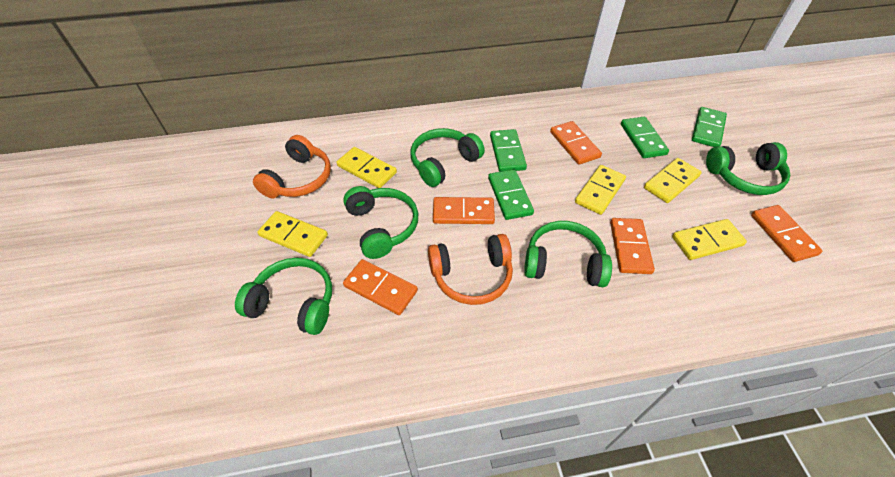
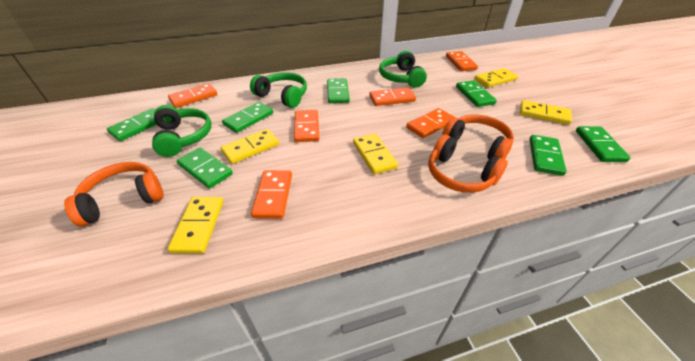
green domino: [488,169,534,220] [490,129,527,172] [621,117,669,158] [692,107,727,147] = 4 -> [107,108,157,141] [177,148,233,189] [222,102,273,133] [327,78,350,103] [456,80,497,107] [529,135,567,176] [576,126,631,162] = 7
green headphones: [235,258,332,335] [343,186,418,259] [410,128,485,187] [524,221,612,287] [706,142,790,195] = 5 -> [152,105,212,157] [250,72,307,108] [379,51,427,88] = 3
orange domino: [343,259,418,315] [433,197,495,224] [550,121,602,165] [610,218,655,274] [751,205,823,262] = 5 -> [168,83,217,108] [251,170,292,219] [294,110,320,142] [370,87,416,106] [406,108,454,138] [446,51,478,71] = 6
orange headphones: [253,135,331,198] [428,234,513,305] = 2 -> [64,162,164,226] [428,135,508,193] [442,114,514,159] = 3

